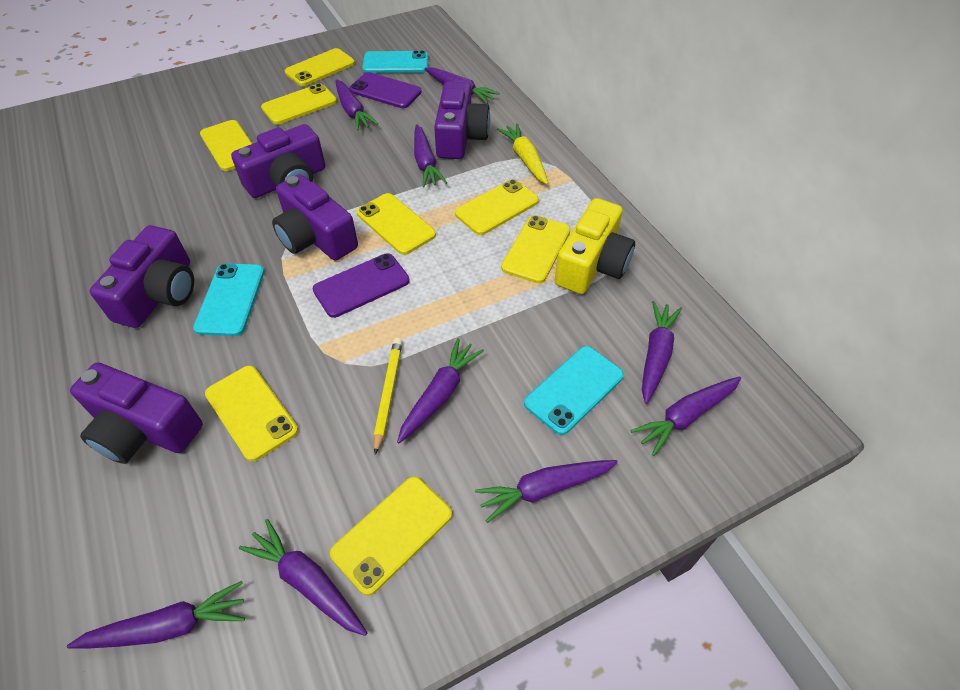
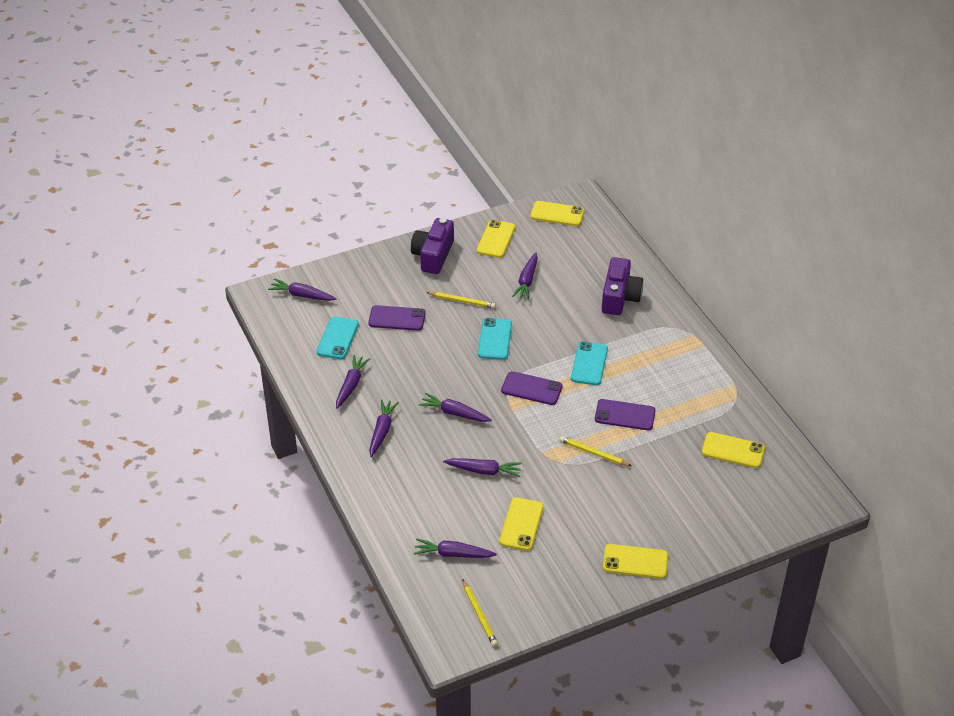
purple camera: [70,363,203,464] [90,225,194,328] [231,124,325,198] [272,174,358,261] [434,81,490,159] = 5 -> [411,218,454,274] [602,257,643,315] = 2
purple carrot: [67,581,245,649] [239,519,367,636] [335,79,379,131] [397,338,484,443] [414,124,447,187] [425,67,500,104] [475,460,618,523] [630,376,741,456] [642,301,682,404] = 9 -> [268,279,336,301] [336,355,370,409] [369,399,399,457] [414,538,497,558] [419,393,492,422] [443,458,522,477] [512,252,538,300] = 7
purple phone: [313,253,410,318] [349,72,422,108] = 2 -> [368,305,426,331] [501,371,563,405] [595,399,656,430] = 3
yellow camera: [554,198,635,294] = 1 -> none = 0
yellow carrot: [497,123,548,184] = 1 -> none = 0
yellow pencil: [374,338,403,455] = 1 -> [426,292,496,308] [462,579,498,647] [559,436,632,466] = 3
yellow phone: [200,120,252,171] [205,366,298,462] [261,83,337,124] [285,48,355,86] [330,477,452,596] [357,193,436,255] [455,179,539,235] [501,215,570,283] = 8 -> [477,220,515,258] [499,497,544,551] [530,201,584,226] [603,544,668,579] [702,432,765,468] = 5

